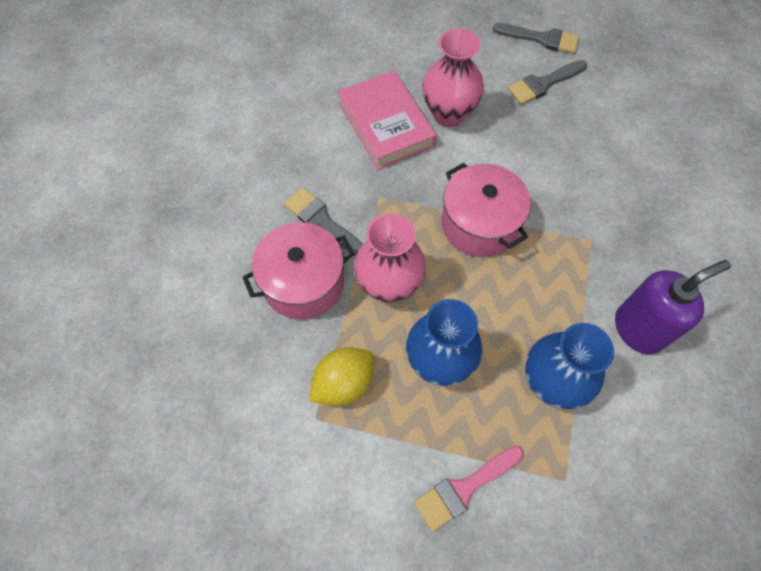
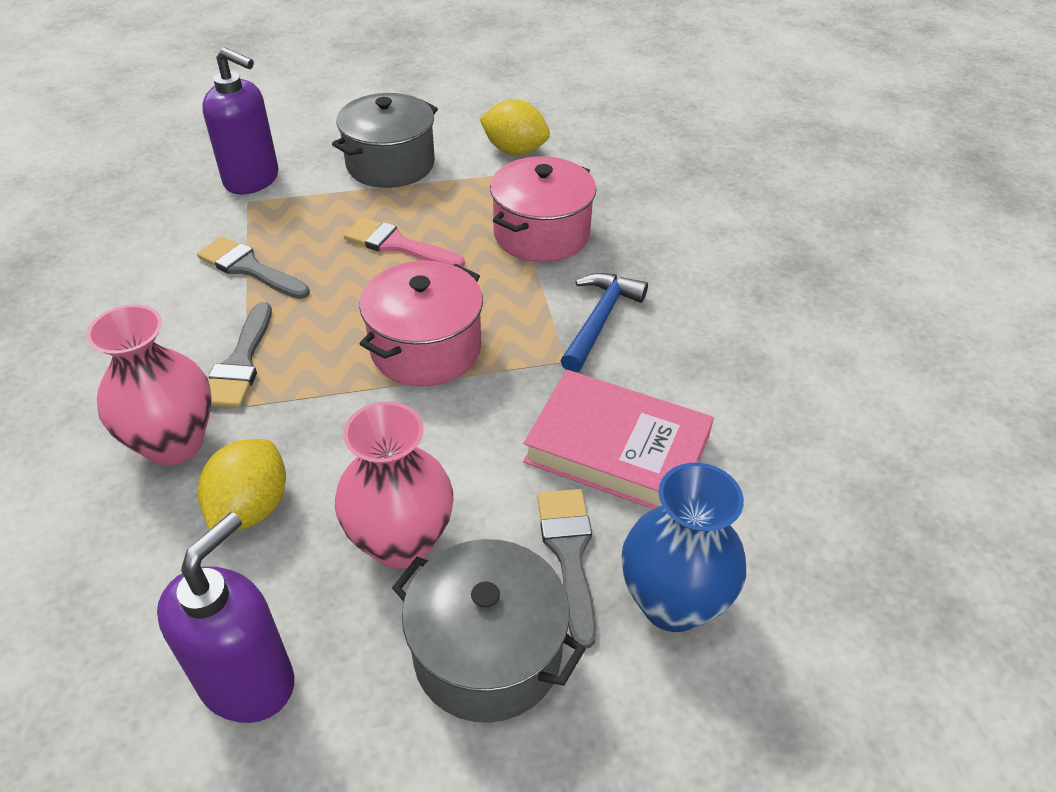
blue hammer: none = 0 -> [560,273,648,372] = 1
blue vase: [406,299,482,386] [525,323,614,410] = 2 -> [621,463,746,632] = 1
grey pot: none = 0 -> [332,93,438,188] [392,539,586,723] = 2
purple soap dispenser: [615,260,731,354] = 1 -> [157,512,294,723] [202,47,278,194] = 2
yellow lemon: [309,347,375,406] = 1 -> [198,439,286,530] [480,100,550,155] = 2

